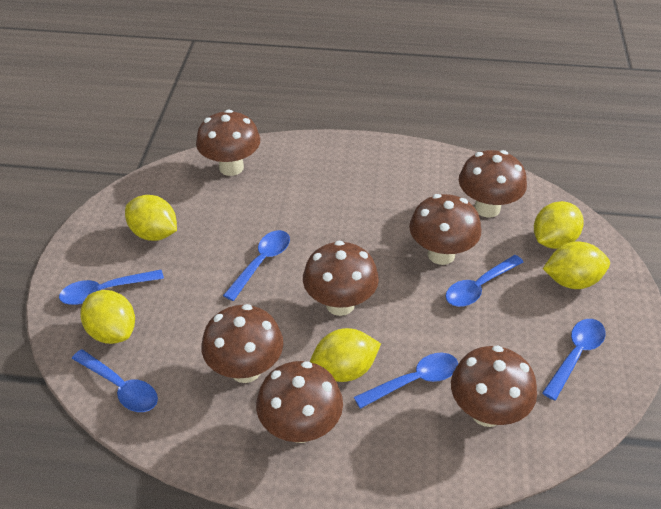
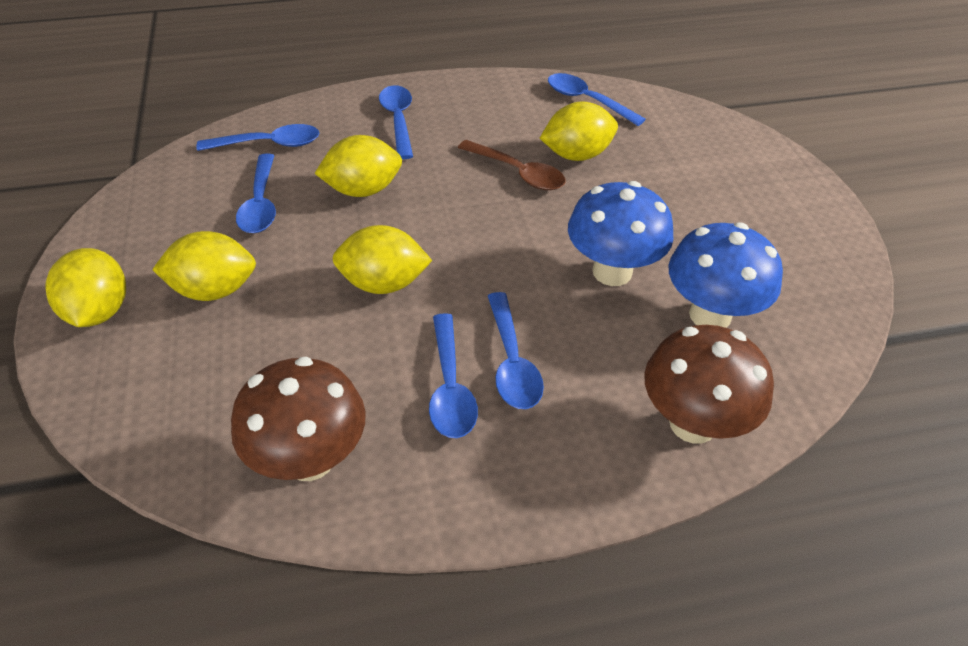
blue mushroom: none = 0 -> [568,181,674,286] [669,222,783,328] = 2
brown mushroom: [196,110,260,176] [202,304,283,383] [256,361,343,443] [303,241,379,316] [409,194,481,265] [451,345,537,427] [459,150,527,218] = 7 -> [231,357,366,481] [644,325,774,444] = 2
brown spoon: none = 0 -> [458,140,566,190] = 1

